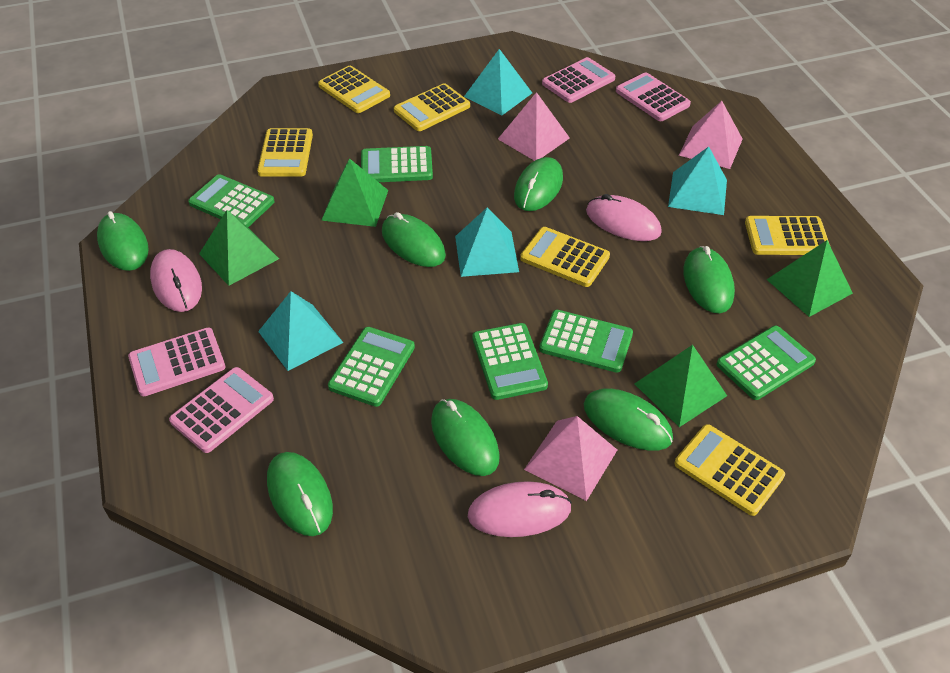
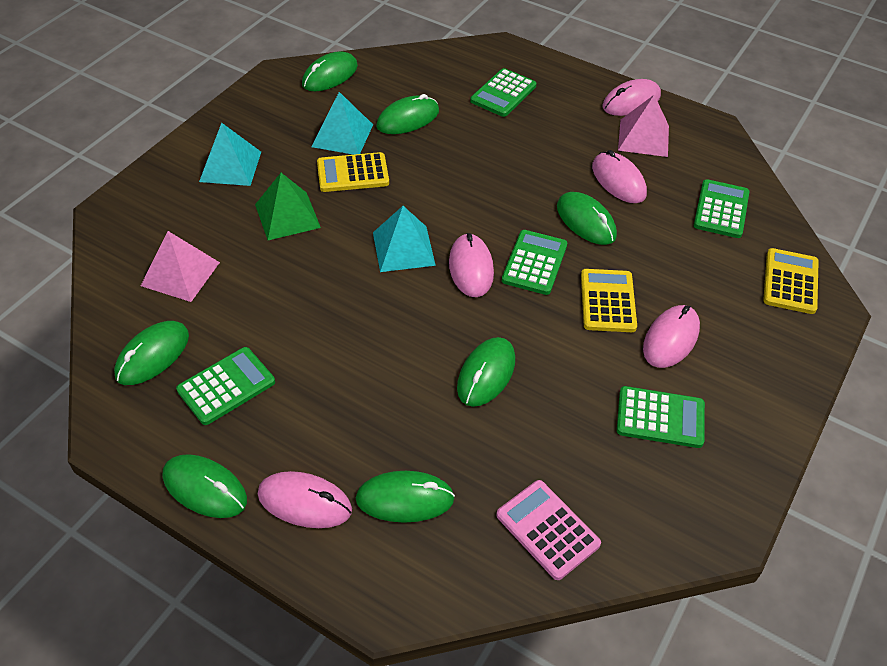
green calculator: [188,174,275,227] [328,327,415,407] [361,146,433,182] [472,323,548,400] [539,310,633,373] [716,326,816,400] = 6 -> [176,347,275,425] [470,68,537,117] [502,230,568,295] [617,386,705,448] [694,179,750,238] = 5
green pyramid: [199,210,279,286] [321,158,388,227] [635,345,727,427] [766,240,853,317] = 4 -> [255,173,321,240] = 1
pink calculator: [128,328,225,396] [169,367,274,453] [542,57,615,103] [616,72,691,121] = 4 -> [496,480,601,580] = 1
pink mouse: [150,249,202,312] [468,481,572,537] [586,194,662,241] = 3 -> [258,471,352,528] [449,233,494,297] [592,150,647,203] [603,79,661,116] [643,305,700,368] = 5
pink pyramid: [498,92,570,161] [524,416,617,501] [679,101,743,169] = 3 -> [141,231,220,302] [618,95,669,157] = 2
turquoise pyramid: [258,291,343,371] [455,207,519,277] [464,49,532,116] [668,147,727,215] = 4 -> [199,123,261,186] [311,92,373,155] [373,206,436,272] = 3
yellow calculator: [257,128,313,177] [318,66,390,113] [394,83,470,131] [520,227,610,287] [674,424,785,516] [745,216,829,255] = 6 -> [317,152,389,192] [581,269,637,332] [763,248,819,314] = 3

